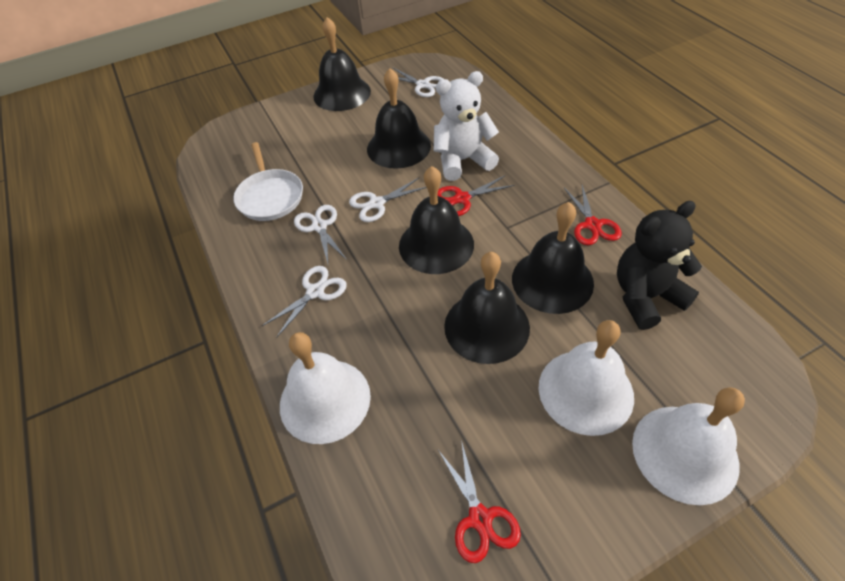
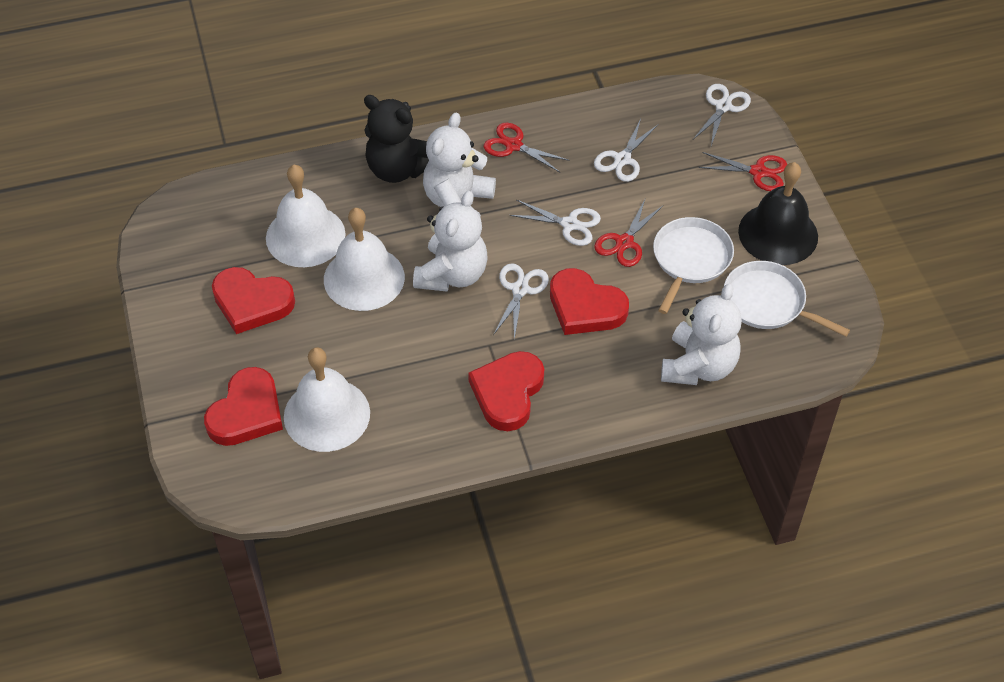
black bell: [313,17,371,111] [367,68,431,169] [399,166,474,274] [444,252,530,364] [512,202,594,314] = 5 -> [738,162,818,265] = 1
red heart: none = 0 -> [204,367,283,446] [212,267,295,334] [468,351,544,431] [550,268,629,335] = 4
white pan: [233,142,303,221] = 1 -> [653,217,734,314] [724,261,850,337] = 2
white teddy bear: [434,71,499,181] = 1 -> [413,191,488,292] [423,112,496,217] [661,283,742,385] = 3

